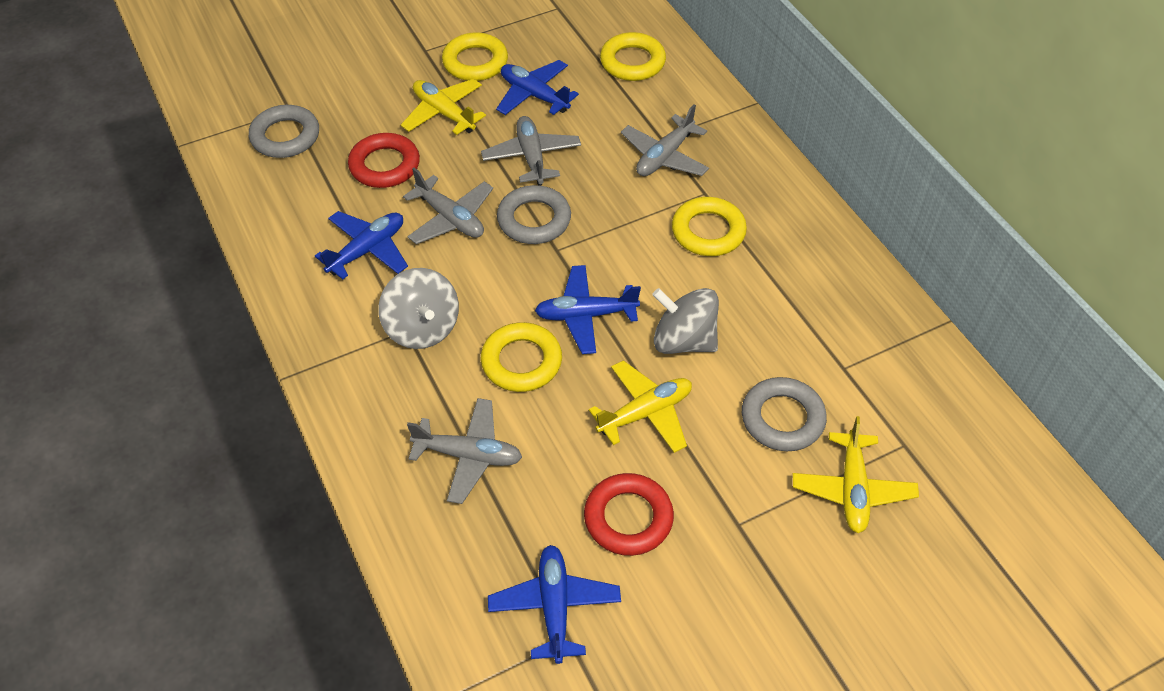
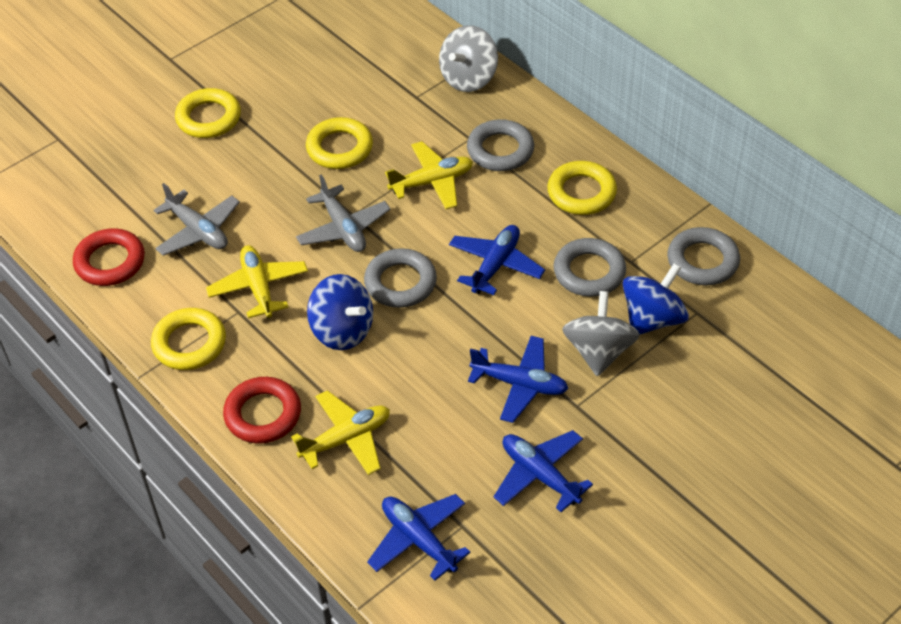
blue spinning top: none = 0 -> [307,274,373,350] [623,263,689,334] = 2
grey plane: [403,168,493,244] [407,398,522,504] [481,116,581,186] [621,104,709,176] = 4 -> [154,183,240,256] [296,174,391,252] = 2
grey ring: [249,105,319,158] [497,185,571,244] [742,377,827,451] = 3 -> [364,248,437,308] [467,119,534,171] [553,238,626,297] [667,227,740,285] = 4

